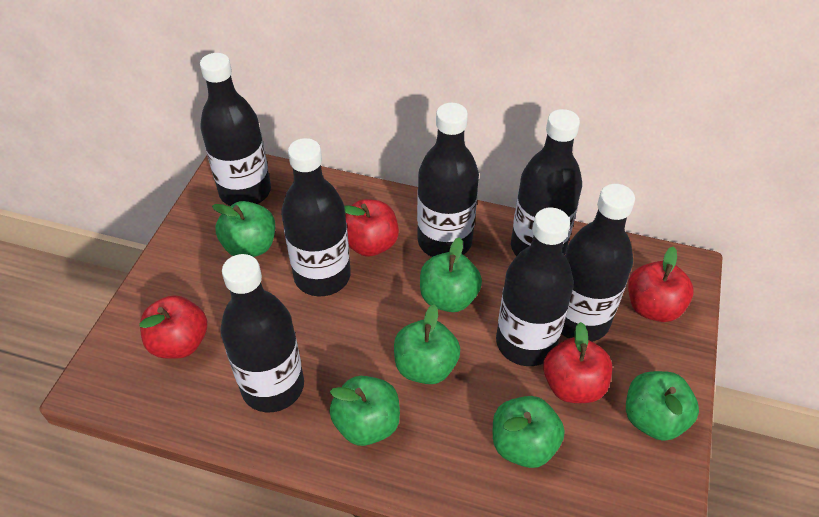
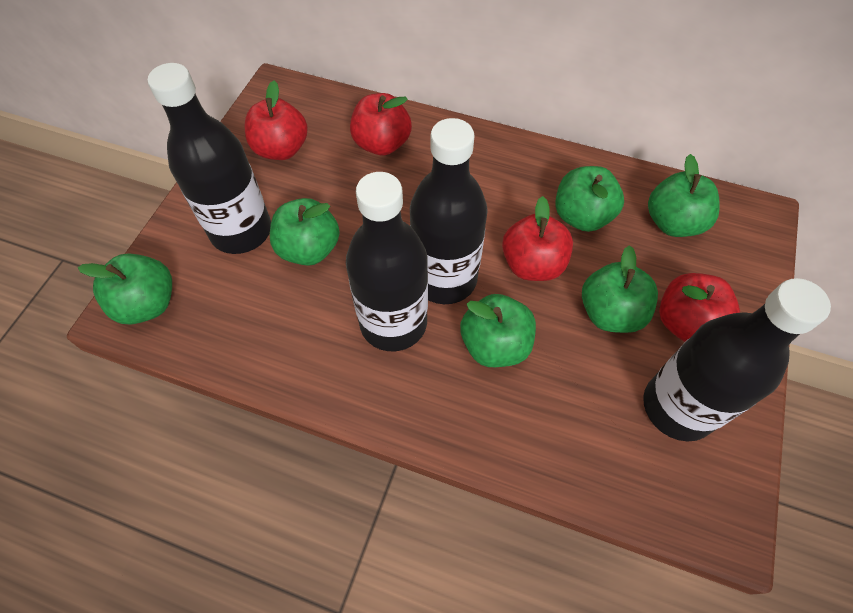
black bottle: [200,53,271,206] [220,254,304,412] [281,138,351,297] [417,103,479,257] [496,207,574,366] [511,109,582,256] [561,184,635,342] = 7 -> [148,63,271,254] [346,172,428,351] [410,118,488,304] [643,278,831,441] = 4

